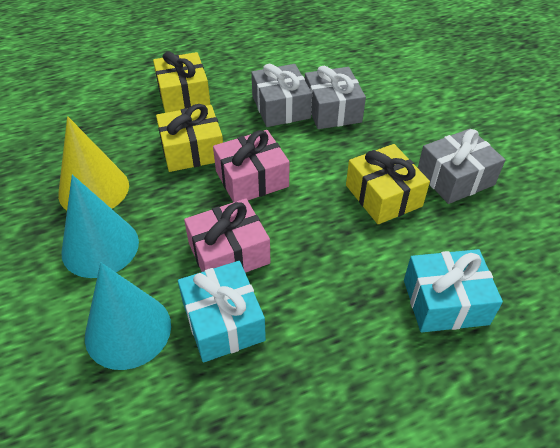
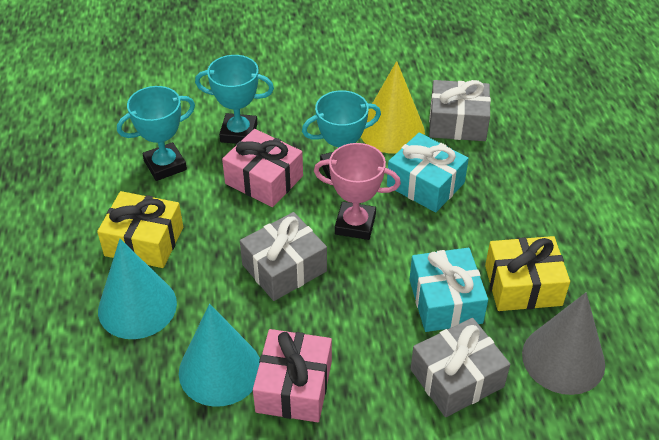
grey cone: none = 0 -> [522,293,605,395] = 1
pink trophy: none = 0 -> [314,143,401,240] = 1
turquoise trophy: none = 0 -> [117,86,195,181] [195,55,274,144] [302,90,381,179] = 3
yellow gift: [153,51,211,113] [156,104,223,172] [346,144,430,224] = 3 -> [97,191,183,268] [485,236,570,311] = 2

